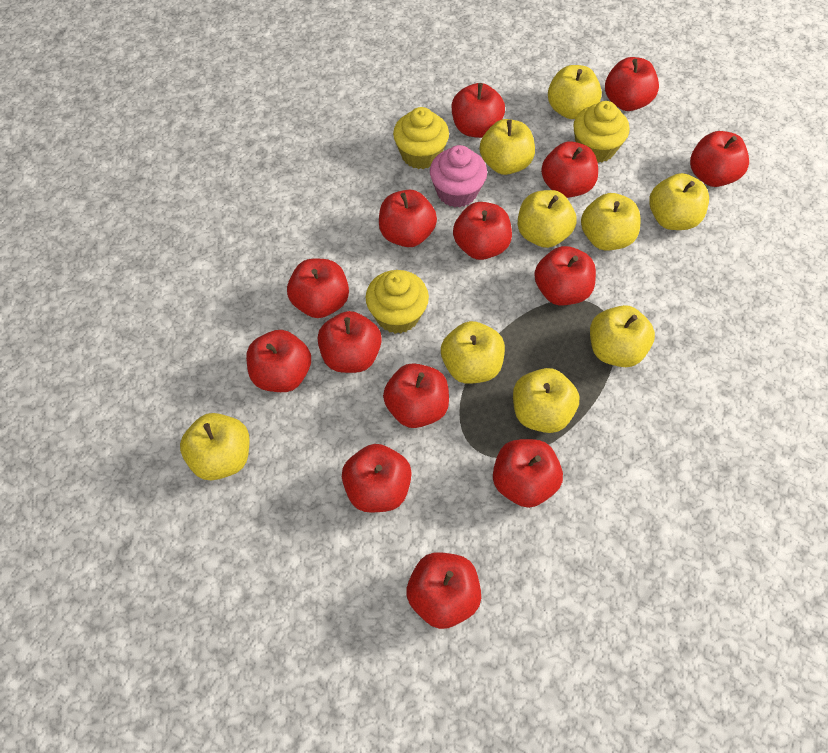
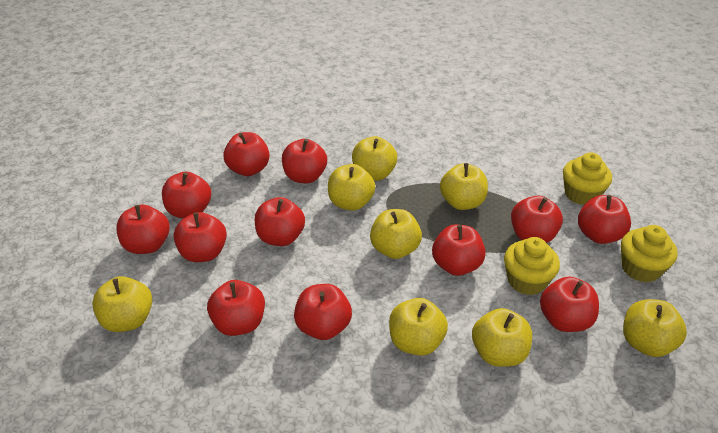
pink cupcake: [430,145,487,208] = 1 -> none = 0
red apple: [246,330,311,392] [287,259,349,318] [317,311,382,373] [342,444,412,513] [379,190,437,247] [383,363,449,428] [406,552,481,629] [452,83,505,138] [453,202,512,260] [493,439,563,508] [534,246,596,305] [541,141,598,198] [605,57,659,111] [690,131,749,187] = 14 -> [116,205,170,254] [162,172,211,218] [174,212,227,262] [207,280,265,336] [223,132,270,176] [255,197,305,246] [282,139,327,183] [294,284,352,340] [432,224,486,276] [511,196,563,243] [540,276,599,332] [578,195,631,244] = 12
yellow apple: [180,413,250,480] [441,321,505,384] [480,119,535,175] [513,368,580,433] [518,190,577,248] [548,65,602,119] [581,193,640,250] [590,305,655,367] [649,173,709,230] = 9 -> [92,276,152,332] [328,164,375,211] [352,136,397,181] [370,209,422,259] [389,298,448,356] [440,163,488,210] [472,308,532,367] [623,299,687,357] = 8

